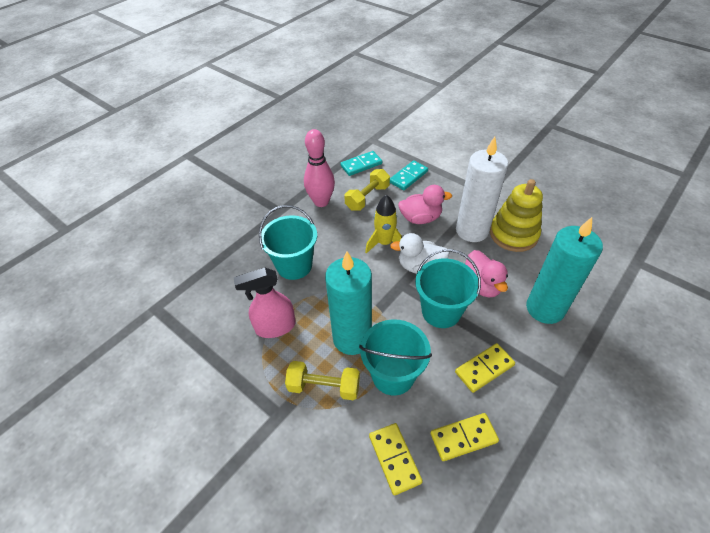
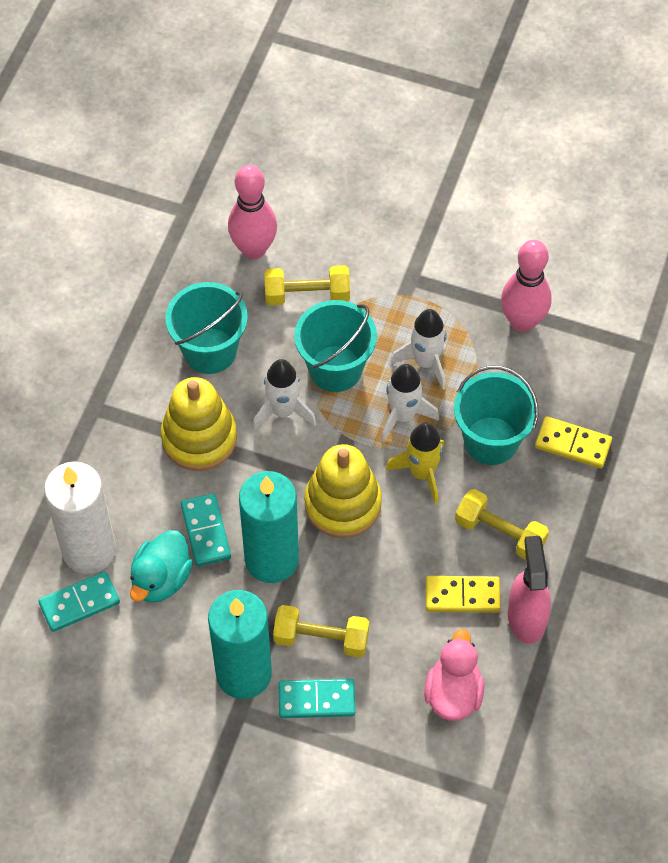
pink bowling pin: [304,129,335,207] = 1 -> [228,165,277,259] [501,240,552,332] = 2
pink duck: [398,185,452,224] [465,250,508,297] = 2 -> [424,629,484,721] = 1
turquoise domino: [340,151,382,176] [390,160,428,190] = 2 -> [38,571,120,632] [181,493,231,567] [278,679,355,718] = 3
turquoise duck: none = 0 -> [130,530,193,603] = 1
white duck: [390,233,449,274] = 1 -> none = 0
white rocket: none = 0 -> [253,359,316,431] [381,364,439,442] [390,309,447,390] = 3
yellow domino: [369,423,423,495] [430,413,499,461] [455,343,515,393] = 3 -> [426,576,500,613] [535,416,612,468] = 2
yellow dumbbell: [285,361,360,400] [344,169,390,211] = 2 -> [264,265,350,306] [273,605,370,657] [455,489,549,560] = 3
yellow stacking toy: [490,179,543,252] = 1 -> [161,377,237,471] [304,444,382,538] = 2

